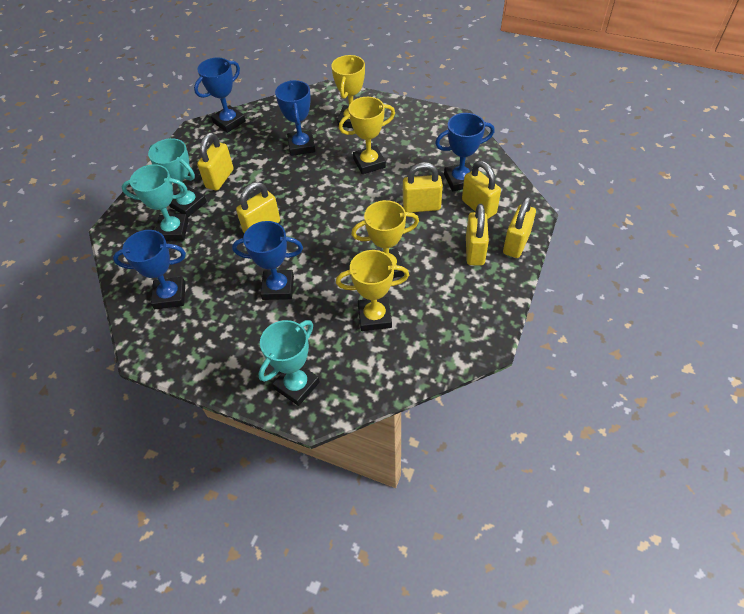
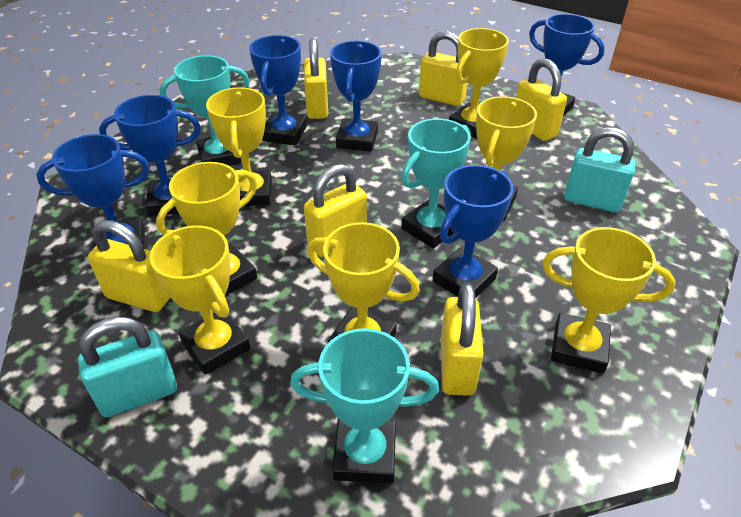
blue trophy: [113,230,186,309] [194,58,246,133] [232,221,303,300] [275,80,315,156] [435,113,495,191] = 5 -> [36,134,150,249] [99,95,201,216] [249,35,307,146] [330,41,382,152] [433,165,513,299] [529,14,605,117] = 6
turquoise padlock: none = 0 -> [78,316,177,417] [564,127,636,212] = 2
yellow trophy: [331,55,365,128] [336,250,409,331] [339,97,395,174] [351,200,419,278] = 4 -> [150,225,250,375] [156,162,257,296] [206,87,272,206] [307,222,420,343] [449,28,509,139] [476,96,537,221] [542,227,676,374] = 7

